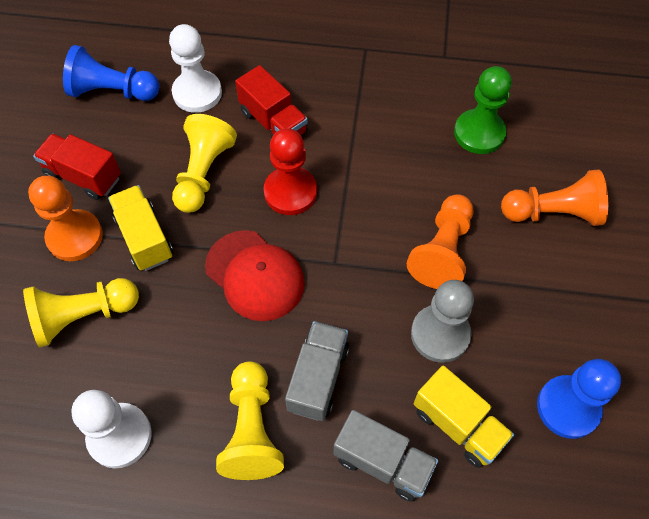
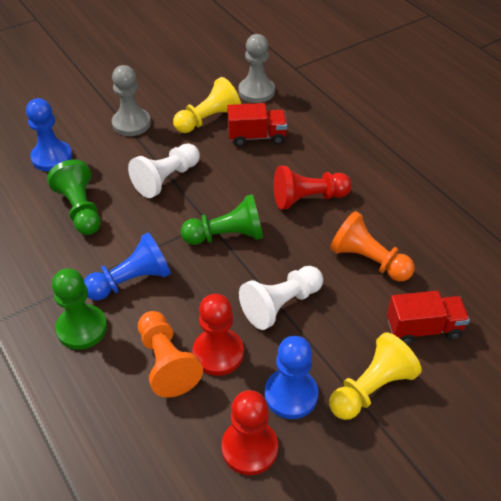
blue pawn: [63,45,160,101] [537,359,621,439] = 2 -> [26,98,72,171] [84,232,171,301] [265,336,318,419] = 3
green pawn: [454,66,512,154] = 1 -> [47,160,101,235] [52,268,107,350] [181,194,263,245] = 3
grey pawn: [411,280,474,363] = 1 -> [112,65,151,136] [239,34,275,103] = 2
grey truck: [285,321,349,421] [333,410,438,502] = 2 -> none = 0
orange pawn: [28,176,103,261] [407,194,473,289] [501,170,608,226] = 3 -> [138,311,203,398] [330,211,414,281] = 2
red cap: [205,230,305,321] = 1 -> none = 0
red pawn: [264,128,317,215] = 1 -> [192,294,244,376] [221,390,278,475] [274,166,352,209] = 3
yellow pawn: [23,278,139,348] [172,114,237,213] [216,361,284,480] = 3 -> [173,77,241,133] [329,332,422,420] = 2
yellow truck: [108,185,173,271] [414,365,514,468] = 2 -> none = 0

